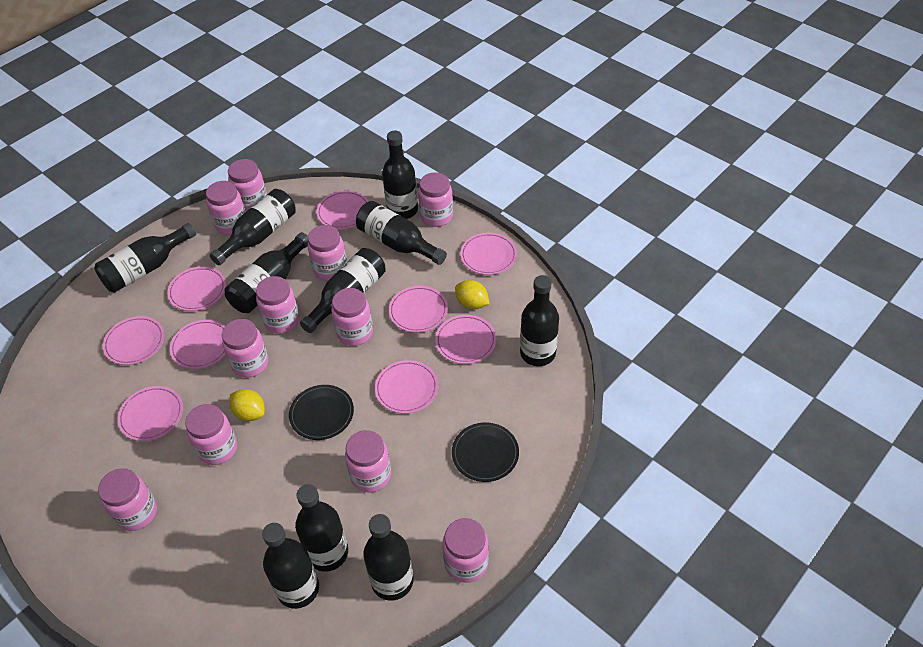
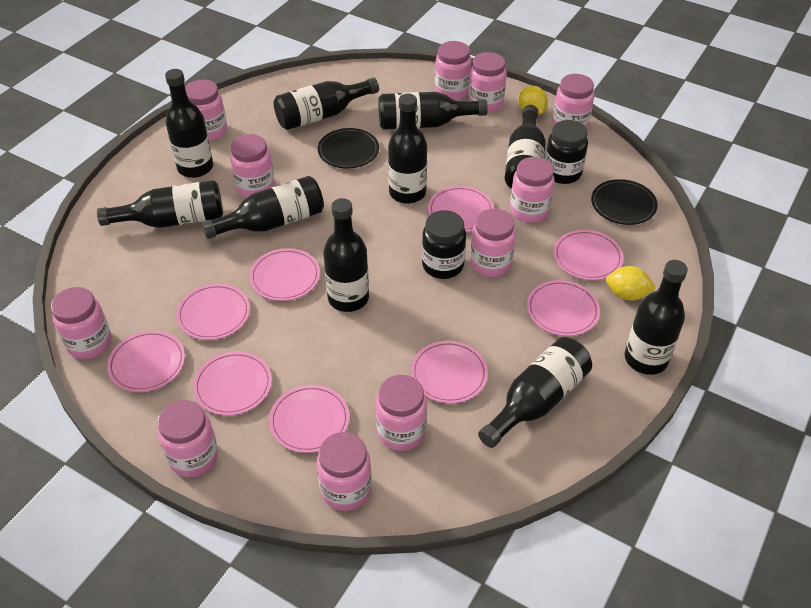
black jar: none = 0 -> [422,210,466,279] [545,120,588,184] = 2

